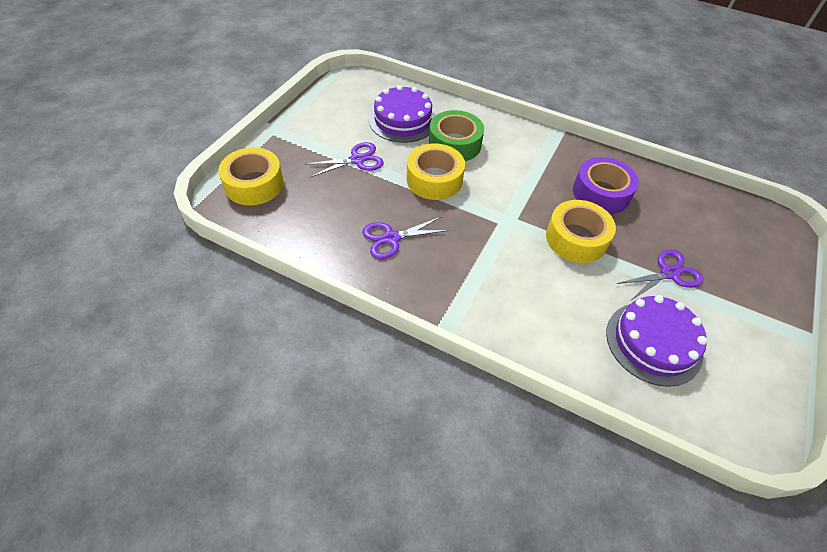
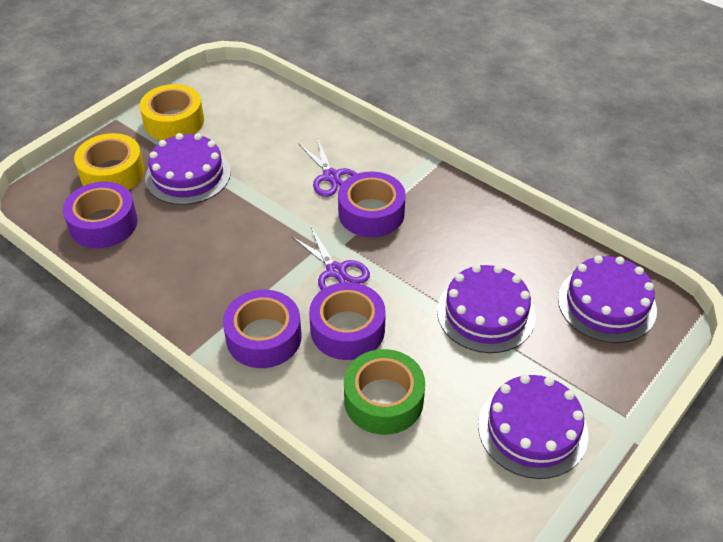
purple cake: [369,85,436,143] [606,295,707,387] = 2 -> [145,133,231,205] [437,265,536,353] [478,374,588,479] [558,255,657,343] = 4
purple scissors: [305,142,384,177] [362,216,449,259] [616,249,703,301] = 3 -> [291,227,370,290] [299,137,357,197] = 2
purple tape: [573,157,639,214] = 1 -> [63,182,138,248] [223,290,302,368] [309,282,386,360] [338,171,406,237] = 4
yellow tape: [218,147,284,205] [407,143,465,200] [546,200,616,263] = 3 -> [74,133,145,190] [140,84,204,140] = 2

